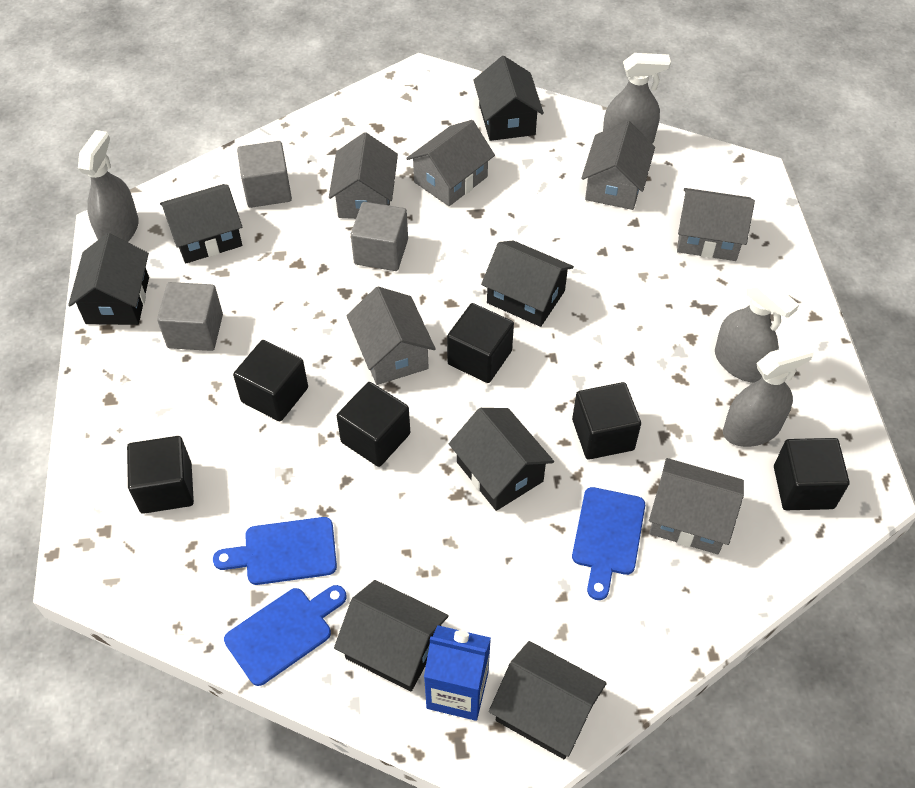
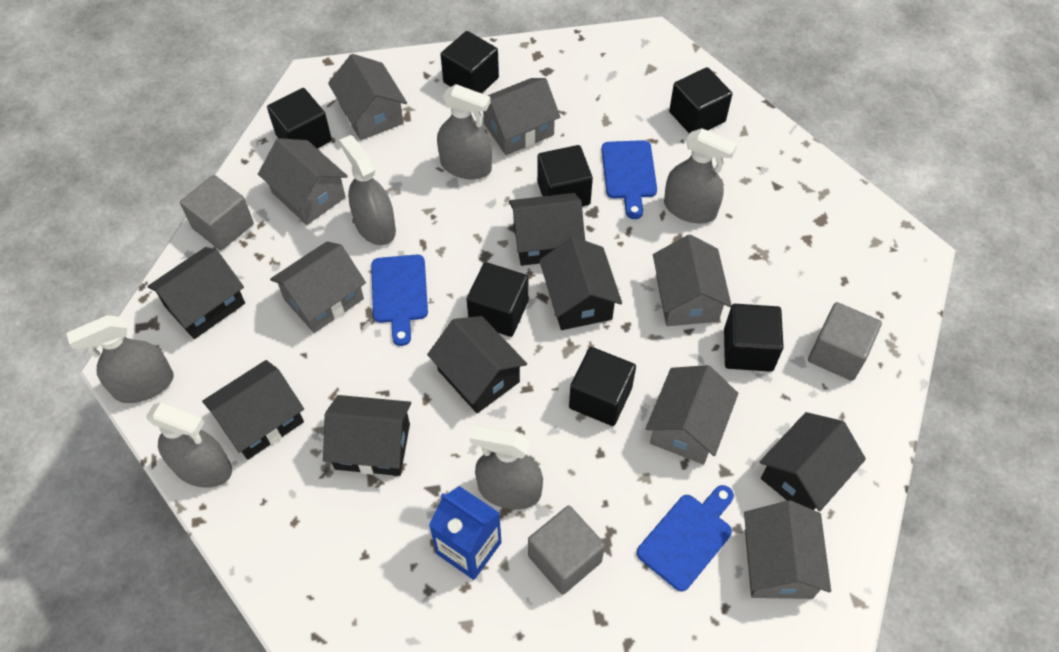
black cube: [127,436,194,514] [233,340,308,422] [337,382,410,467] [447,303,514,383] [572,382,641,460] [774,438,850,510] = 6 -> [267,88,332,149] [440,31,499,93] [467,262,529,337] [537,145,593,207] [569,347,636,426] [669,67,732,134] [724,304,784,372] = 7
grey house: [329,132,398,219] [346,287,436,385] [406,120,495,206] [581,121,655,210] [649,458,744,554] [677,188,755,261] = 6 -> [258,138,348,225] [270,241,366,333] [328,54,407,140] [483,78,560,155] [646,365,738,465] [653,235,731,326] [744,500,831,599] = 7
grey spray bottle: [78,130,139,242] [603,53,671,144] [715,277,799,383] [723,342,814,447] = 4 -> [66,315,174,403] [146,402,232,488] [339,135,396,245] [437,84,492,179] [470,425,543,510] [664,128,737,223] = 6

